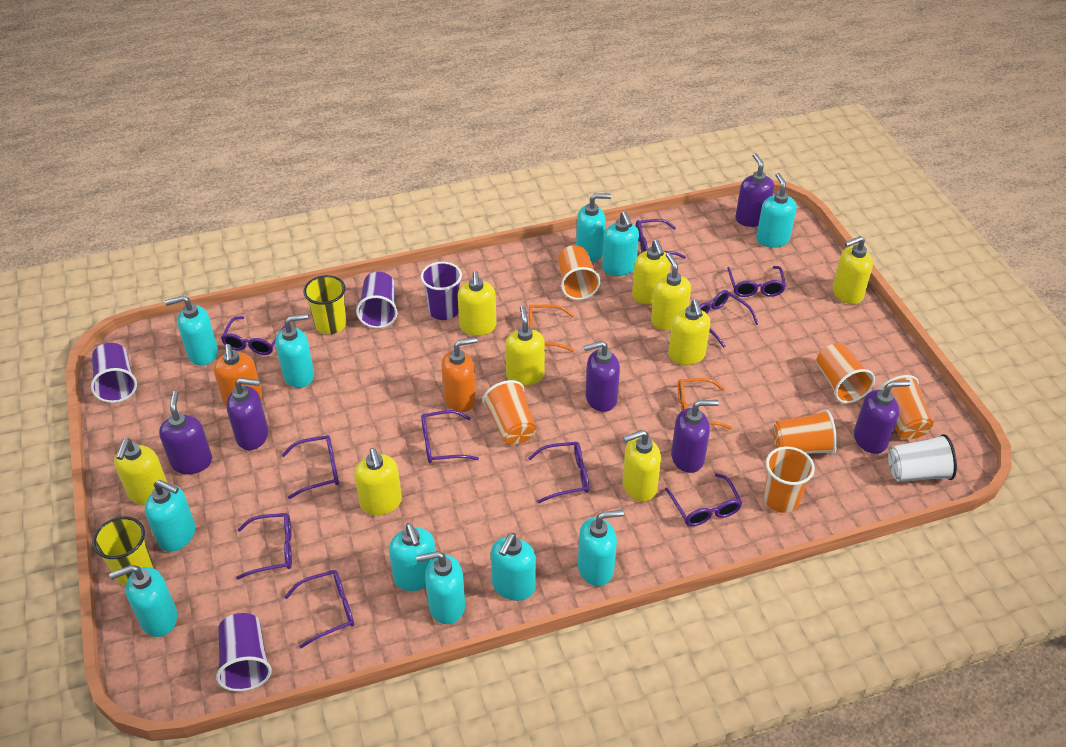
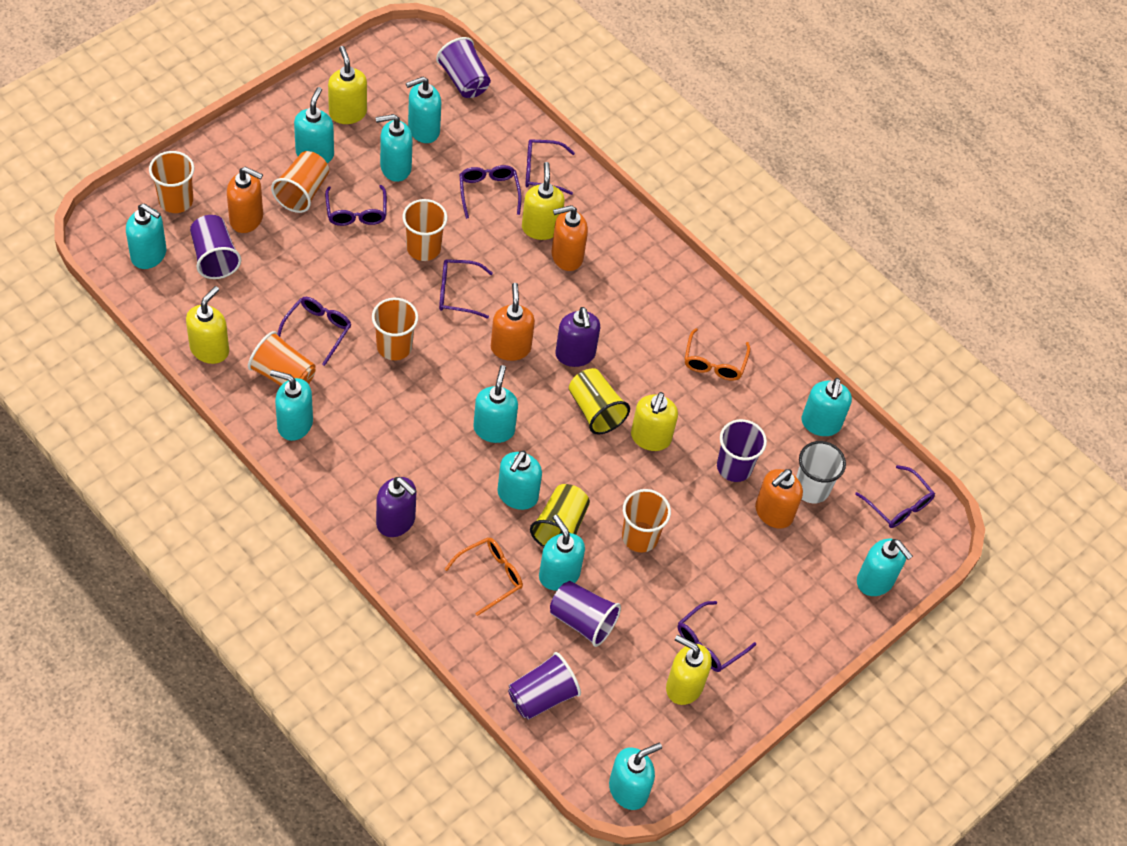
orange soap dispenser: [214,344,262,406] [441,337,477,412] = 2 -> [227,167,263,233] [491,283,535,361] [552,205,588,271] [755,469,803,529] = 4
purple cup: [91,343,137,403] [216,613,272,691] [356,272,398,328] [421,262,462,320] = 4 -> [190,215,241,279] [436,37,491,98] [508,652,581,720] [550,581,621,647] [717,419,767,482] = 5
purple glasses: [221,316,285,355] [236,513,292,580] [282,435,339,499] [285,570,354,648] [421,410,479,463] [528,442,589,503] [636,219,686,259] [665,473,742,526] [700,290,759,348] [727,266,786,297] = 10 -> [278,297,352,366] [325,185,387,226] [439,259,493,319] [459,165,522,219] [525,139,575,195] [678,601,756,672] [855,465,935,528] = 7
purple soap dispenser: [159,391,212,474] [226,378,268,450] [583,341,620,412] [671,400,719,473] [735,153,774,227] [854,380,910,454] = 6 -> [376,477,416,537] [555,307,600,367] = 2
yellow soap dispenser: [114,438,168,505] [354,448,402,515] [458,271,496,336] [505,305,545,386] [622,430,661,502] [632,240,671,305] [651,253,691,331] [668,299,711,365] [833,236,873,304] = 9 -> [186,286,229,364] [328,46,367,124] [522,162,565,240] [631,392,678,451] [666,635,712,705] = 5

